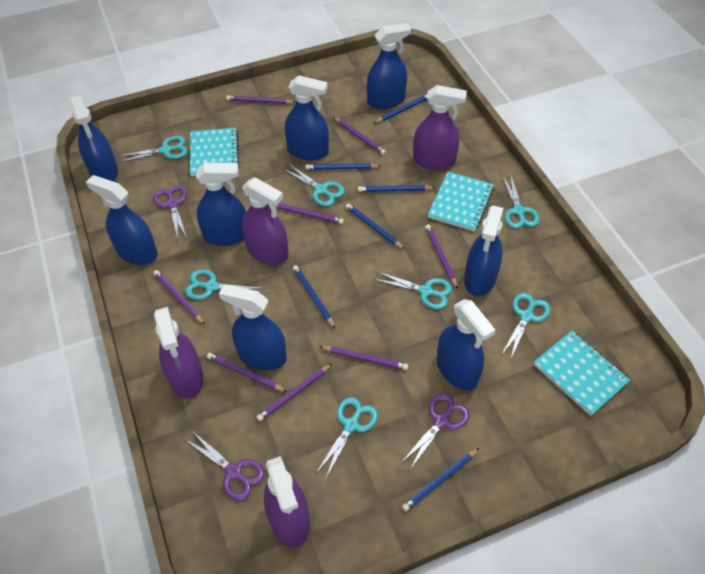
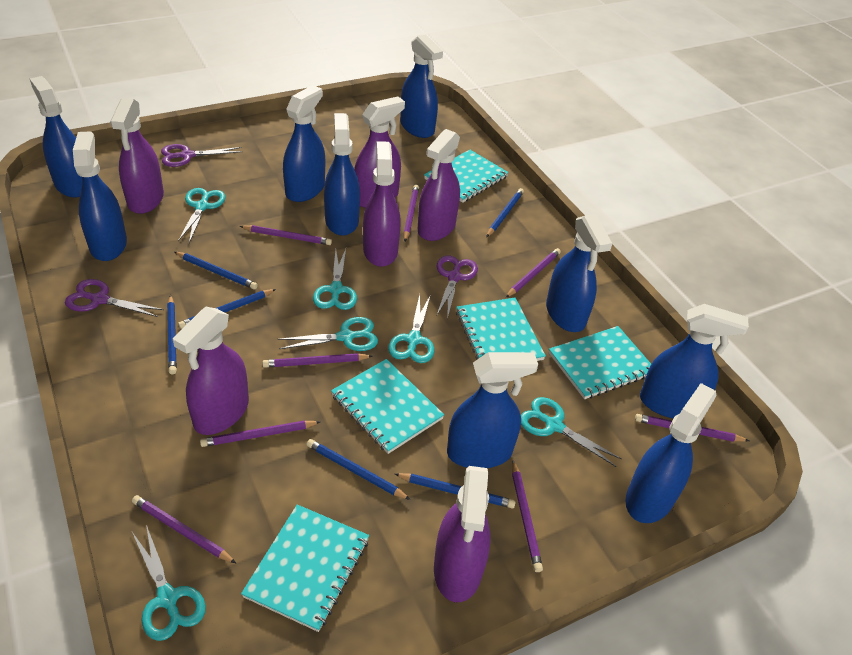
blue spray bottle: [69,95,118,181] [86,175,158,265] [196,163,246,246] [219,284,287,370] [285,75,329,160] [367,23,411,109] [437,299,495,390] [464,206,504,296] = 8 -> [30,76,82,198] [73,131,127,261] [283,85,325,202] [324,113,360,236] [400,34,443,138] [447,352,538,468] [546,214,613,332] [625,383,717,523] [640,304,749,418] = 9
purple spray bottle: [154,307,204,399] [242,177,289,264] [264,456,310,547] [413,85,467,170] = 4 -> [110,98,164,214] [173,307,249,435] [354,96,405,208] [363,141,401,267] [418,129,460,241] [434,466,491,602] = 6
turquoise notebook: [190,128,239,176] [428,172,494,232] [533,331,630,416] = 3 -> [241,505,369,632] [331,359,444,454] [424,150,509,203] [456,298,546,361] [549,326,651,399] = 5
turquoise scissors: [119,136,188,163] [185,269,265,300] [283,163,345,206] [316,397,378,480] [373,271,453,309] [501,293,551,360] [502,173,540,229] = 7 -> [132,525,206,641] [178,188,226,243] [278,317,378,351] [313,249,357,310] [388,294,434,363] [521,397,622,467] = 6

